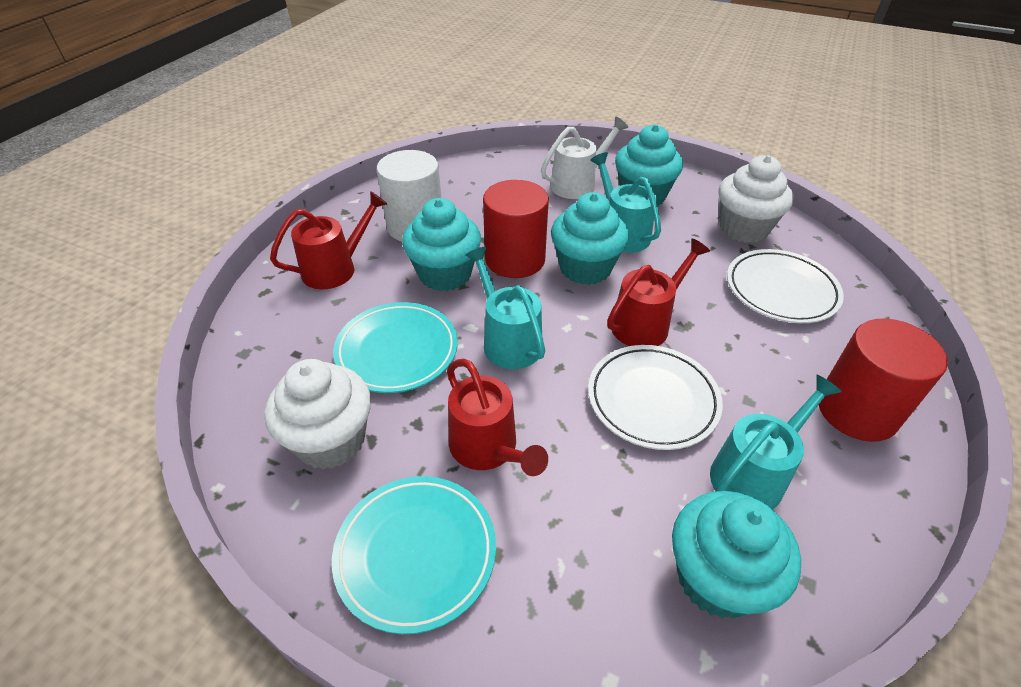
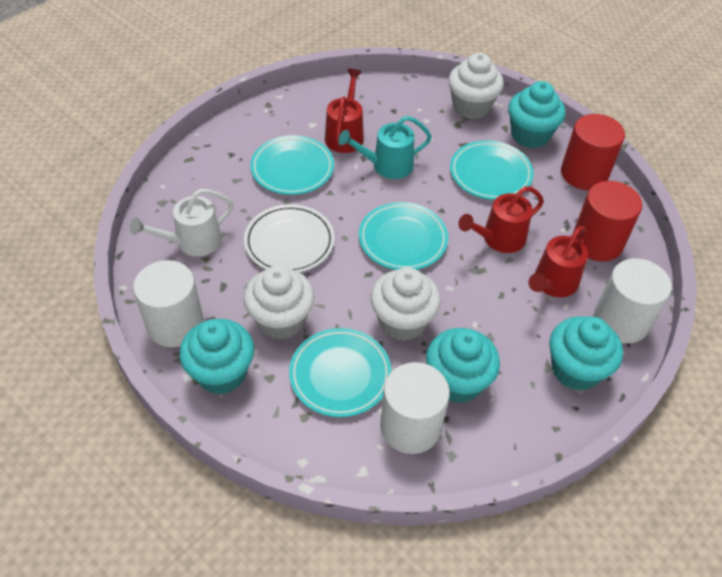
turquoise plate: [332,476,496,634] [333,302,458,393] = 2 -> [250,135,334,195] [289,328,392,417] [359,202,448,270] [450,140,533,200] = 4
turquoise watering can: [466,246,545,369] [590,152,661,253] [710,374,842,509] = 3 -> [338,116,432,179] = 1
white cupcake: [264,359,371,469] [718,155,793,243] = 2 -> [244,266,314,339] [371,267,441,341] [448,53,504,119] = 3
white cylinder: [376,150,441,241] = 1 -> [133,260,204,347] [380,362,450,454] [594,258,672,344] = 3
white plate: [588,345,723,450] [727,249,844,323] = 2 -> [244,204,335,273] = 1

